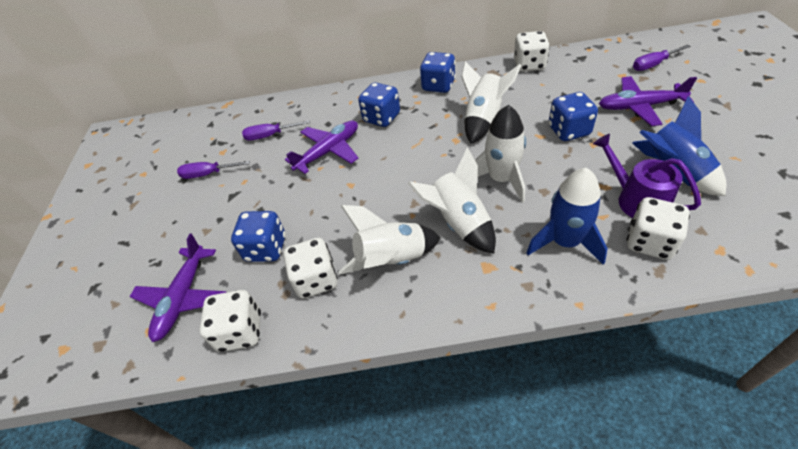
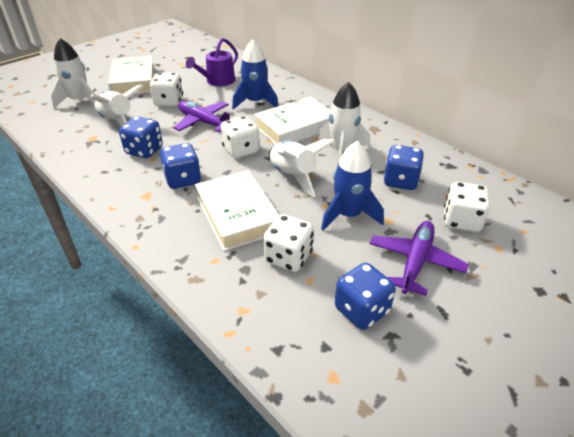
purple plane: [130,234,226,342] [285,120,358,174] [599,76,697,126] = 3 -> [174,101,230,132] [370,221,469,296] = 2
purple screwdriver: [177,161,250,179] [242,120,310,141] [633,44,691,71] = 3 -> none = 0
white book: none = 0 -> [108,56,155,94] [195,170,279,251] [254,96,331,145] = 3

